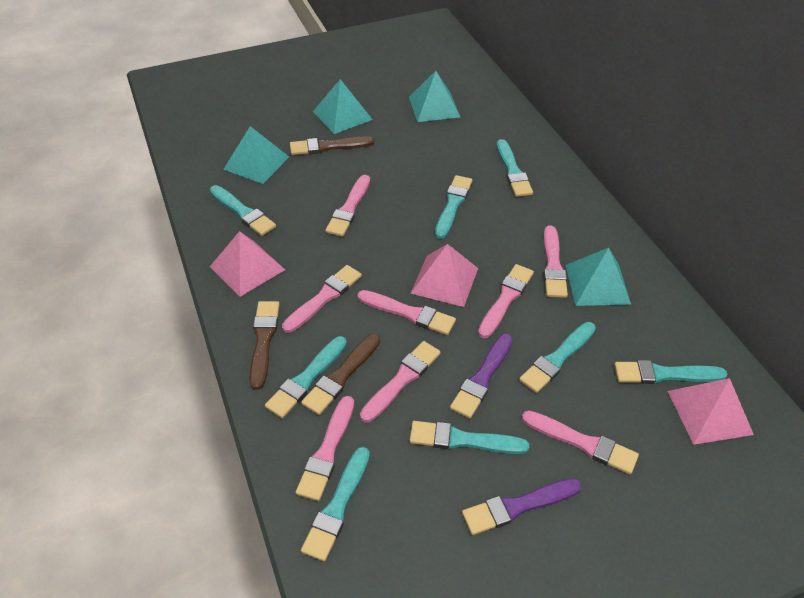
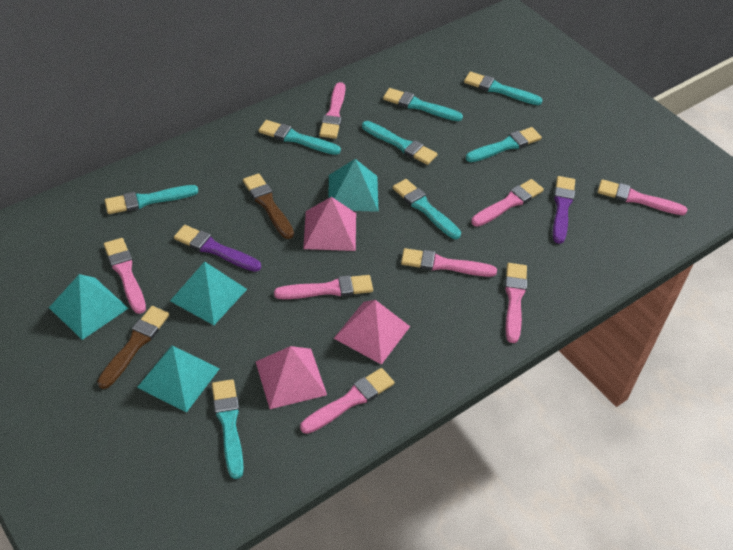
brown brush: [249,301,280,390] [290,136,374,155] [301,333,380,415] = 3 -> [97,306,169,389] [243,174,294,239] = 2

